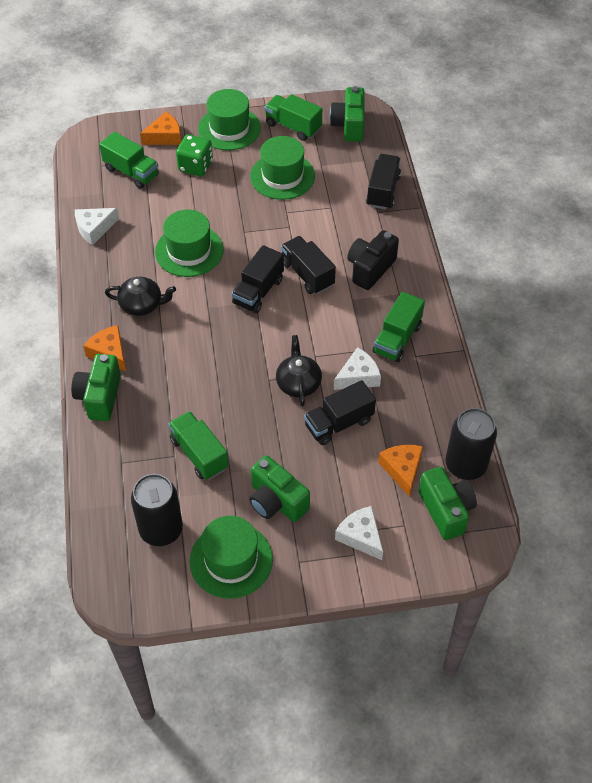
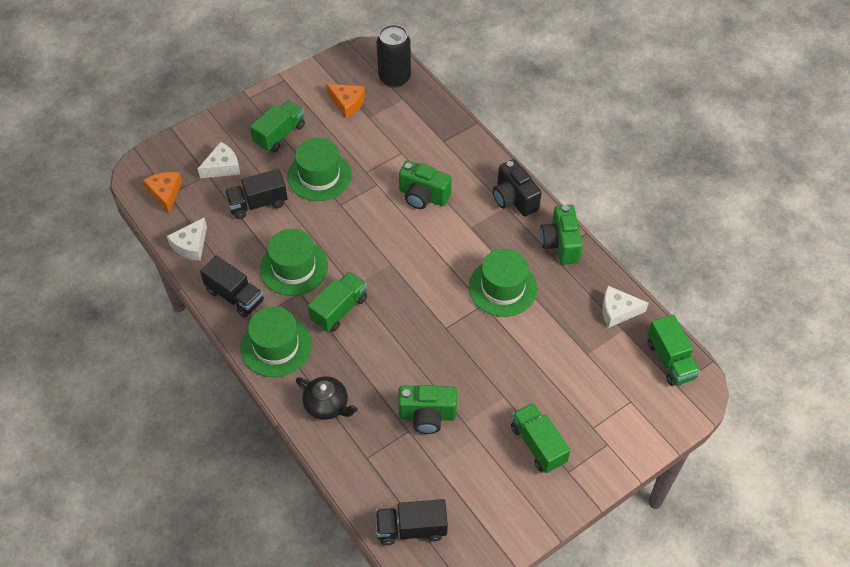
black can: [131,474,183,546] [446,408,497,480] = 2 -> [377,25,411,88] = 1
black teapot: [105,277,176,316] [276,335,322,406] = 2 -> [296,376,358,420] = 1
black truck: [232,245,284,314] [281,236,336,294] [304,380,376,445] [366,154,401,209] = 4 -> [200,255,264,318] [224,169,288,219] [375,499,448,546] = 3
green camera: [71,354,121,421] [249,455,310,522] [330,86,365,142] [418,467,477,540] = 4 -> [398,385,457,434] [399,161,452,209] [540,205,583,264] = 3
green dice: [176,134,213,177] = 1 -> none = 0
orange cheese: [83,325,126,371] [140,112,181,145] [378,445,423,497] = 3 -> [143,172,182,213] [326,84,365,118] = 2

